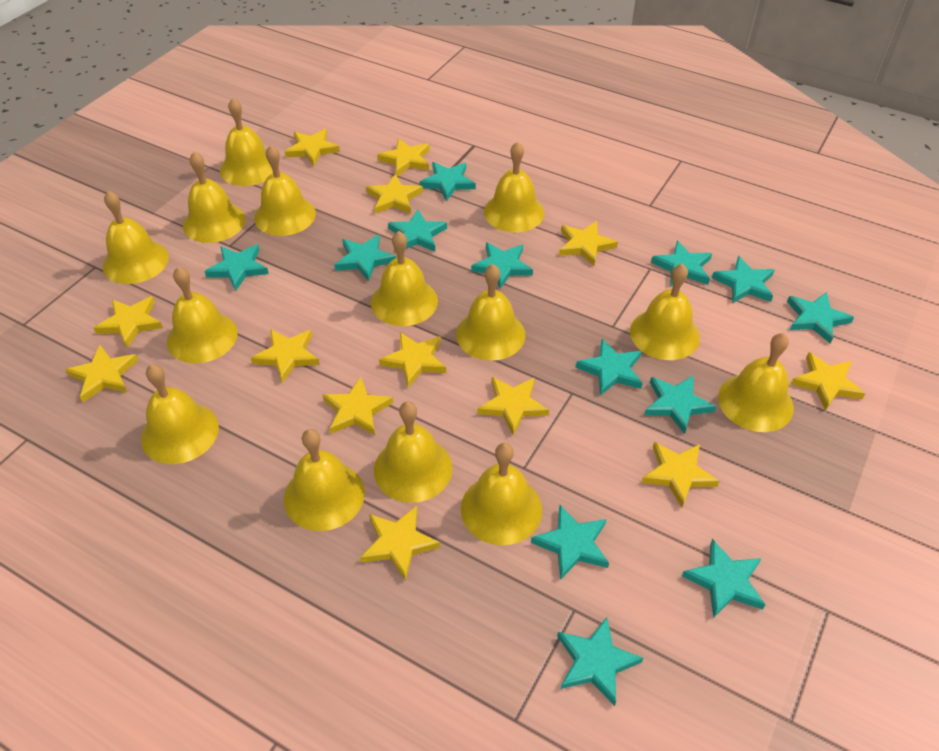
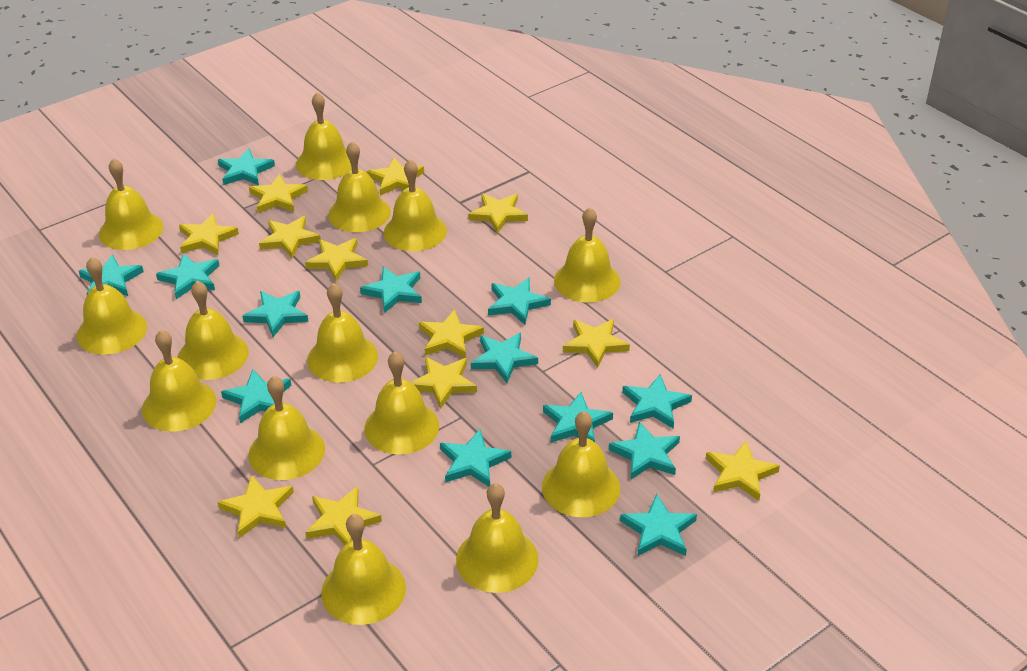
yellow star: [66,345,138,402] [94,296,163,348] [251,329,320,383] [285,129,340,166] [323,377,393,435] [360,506,440,581] [366,174,423,214] [377,138,430,176] [379,332,446,388] [478,377,549,435] [559,221,618,266] [641,442,719,508] [791,352,866,411] = 13 -> [179,213,239,256] [218,475,294,538] [249,174,308,213] [259,216,321,259] [305,238,368,281] [305,486,382,545] [367,158,424,196] [411,357,477,409] [419,309,484,358] [468,193,528,234] [563,319,630,368] [706,440,780,501] = 12

